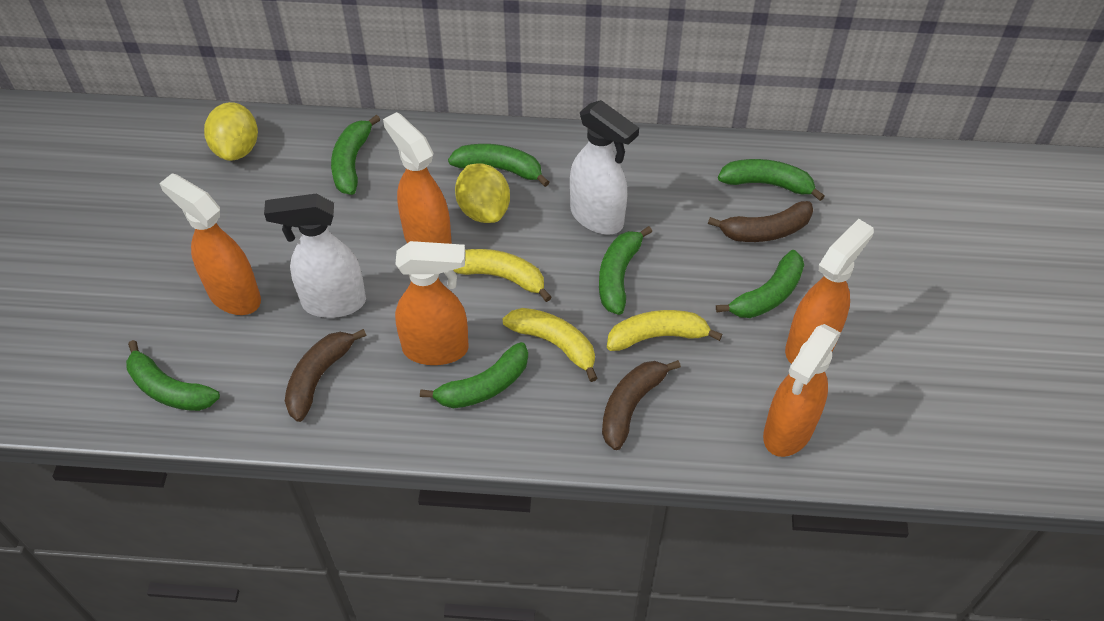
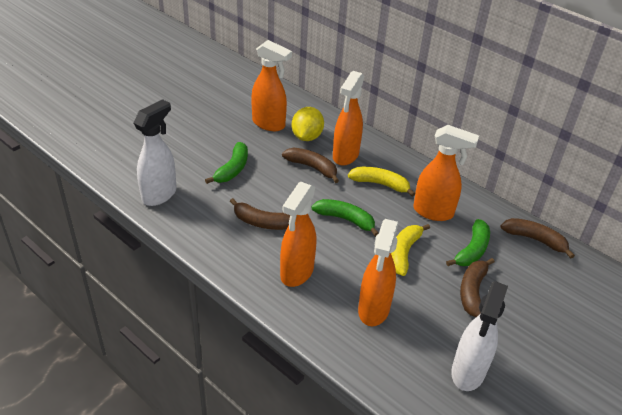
brown banana: [285,329,367,422] [602,360,681,450] [708,201,813,242] = 3 -> [230,198,290,230] [282,147,339,183] [460,258,495,317] [500,218,575,259] = 4
green banana: [126,340,220,411] [331,115,381,195] [420,342,528,408] [448,144,549,187] [599,226,652,315] [716,250,804,318] [718,159,825,201] = 7 -> [205,142,248,184] [311,199,379,237] [446,219,490,266] = 3
yellow banana: [453,249,552,302] [503,308,598,382] [607,310,723,351] = 3 -> [348,167,415,197] [391,224,430,276] = 2
yellow lemon: [204,102,258,161] [455,164,510,223] = 2 -> [292,107,324,141] = 1

